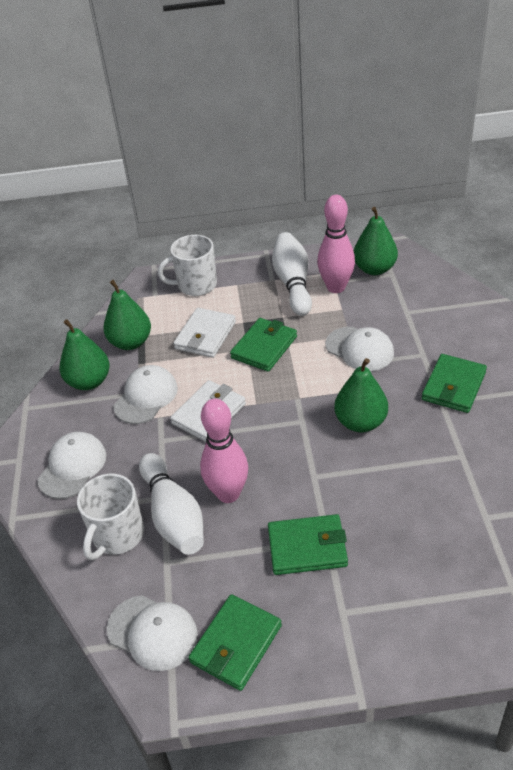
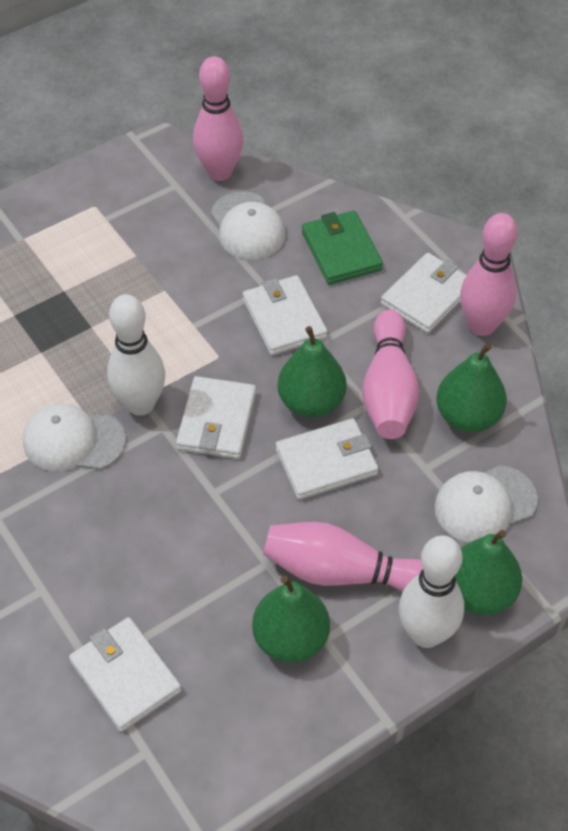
green wallet: [189,594,282,691] [230,318,297,372] [268,514,348,575] [422,354,487,413] = 4 -> [302,210,383,285] = 1
pink bowling pin: [200,398,248,503] [317,195,355,293] = 2 -> [193,56,243,181] [263,522,423,592] [362,309,420,439] [460,213,518,336] = 4
white cap: [38,432,106,499] [107,595,198,671] [114,365,178,424] [325,327,394,371] = 4 -> [23,403,126,471] [211,192,286,260] [434,465,538,543] = 3
white mug: [77,474,144,560] [158,235,217,296] = 2 -> none = 0
white wallet: [170,380,246,442] [173,308,236,358] = 2 -> [69,617,182,732] [176,376,256,459] [243,275,328,355] [276,418,379,500] [381,253,467,333] = 5

